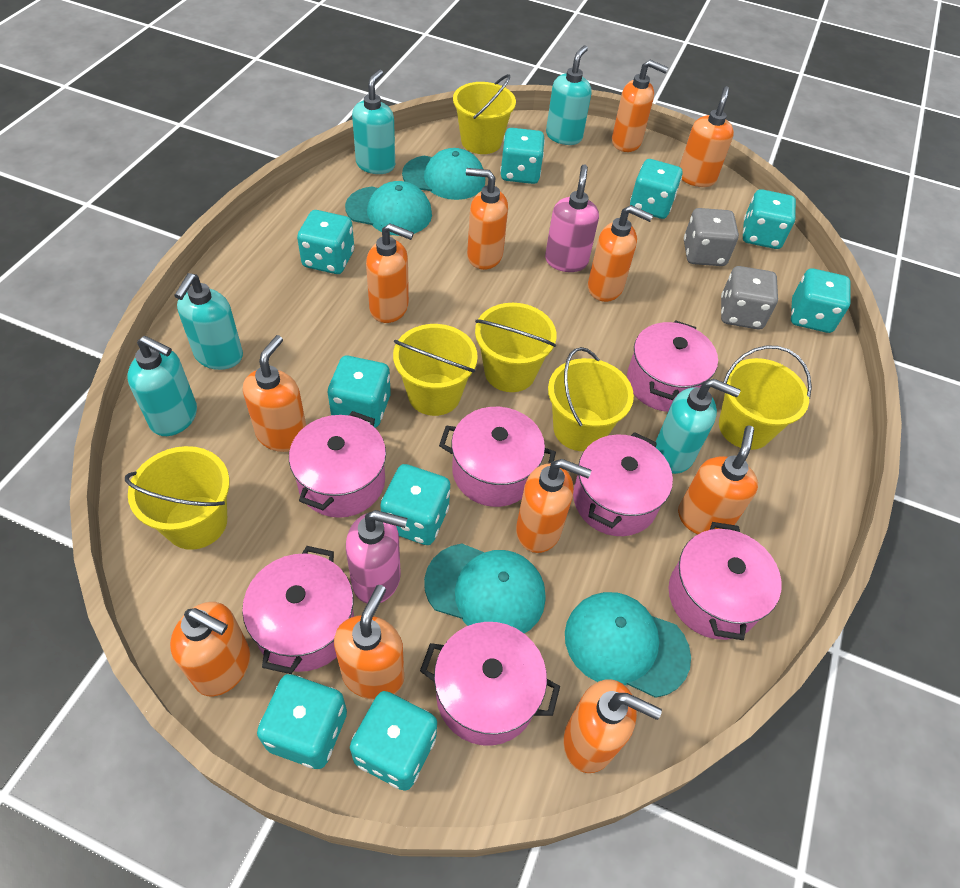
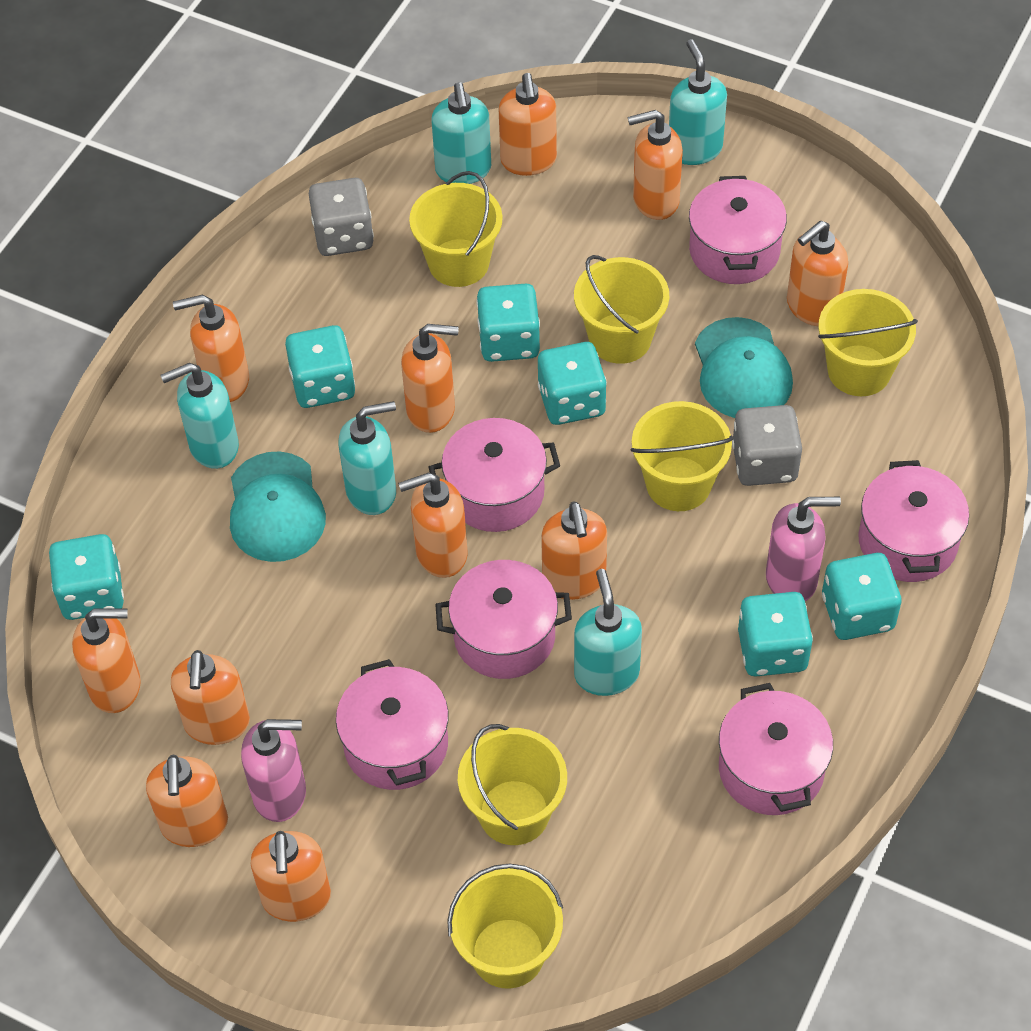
pink pot: [242,546,354,674] [289,411,386,518] [420,622,560,746] [439,407,556,507] [573,432,673,536] [627,320,718,412] [669,522,782,640] = 7 -> [336,659,449,790] [428,418,560,532] [435,560,572,679] [689,176,787,284] [719,683,833,815] [858,460,969,582] = 6
turquoise cap: [345,181,432,236] [402,148,485,200] [424,544,545,633] [565,592,691,698] = 4 -> [230,451,326,562] [695,317,793,418] = 2
turquoise dice: [257,674,347,769] [297,210,354,274] [328,356,391,428] [350,691,437,791] [380,464,450,545] [500,128,545,184] [630,159,682,219] [743,189,796,249] [791,268,851,333] = 9 -> [49,534,124,620] [285,325,355,408] [476,284,540,362] [538,342,607,425] [738,592,813,677] [822,553,902,640] = 6

